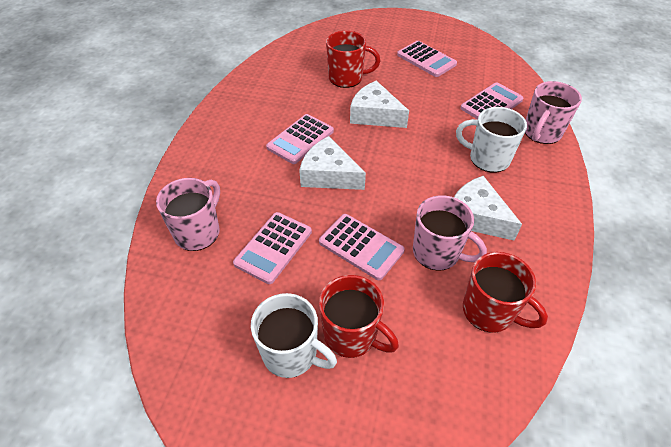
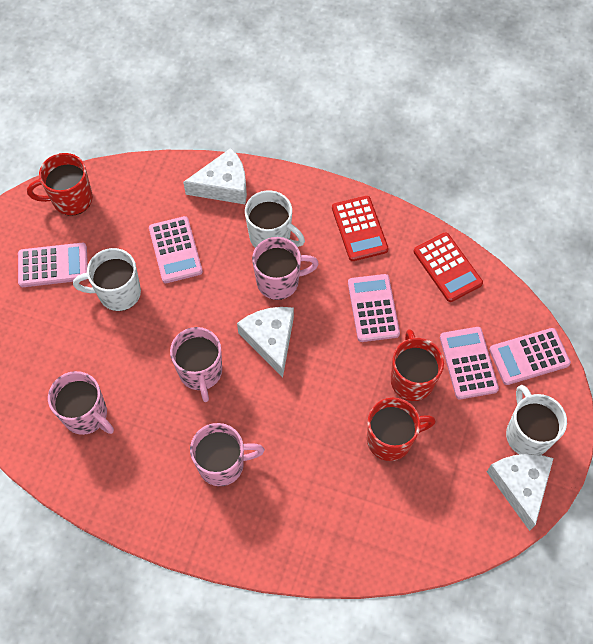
pink mug: [156,178,220,251] [413,195,487,271] [525,81,582,144] = 3 -> [48,371,114,435] [170,327,222,402] [190,423,265,486] [252,237,319,300] = 4
red calculator: none = 0 -> [332,196,389,261] [414,232,483,302] = 2
white mug: [251,293,337,378] [456,107,527,173] = 2 -> [73,248,141,311] [245,190,305,248] [506,385,567,455] = 3

